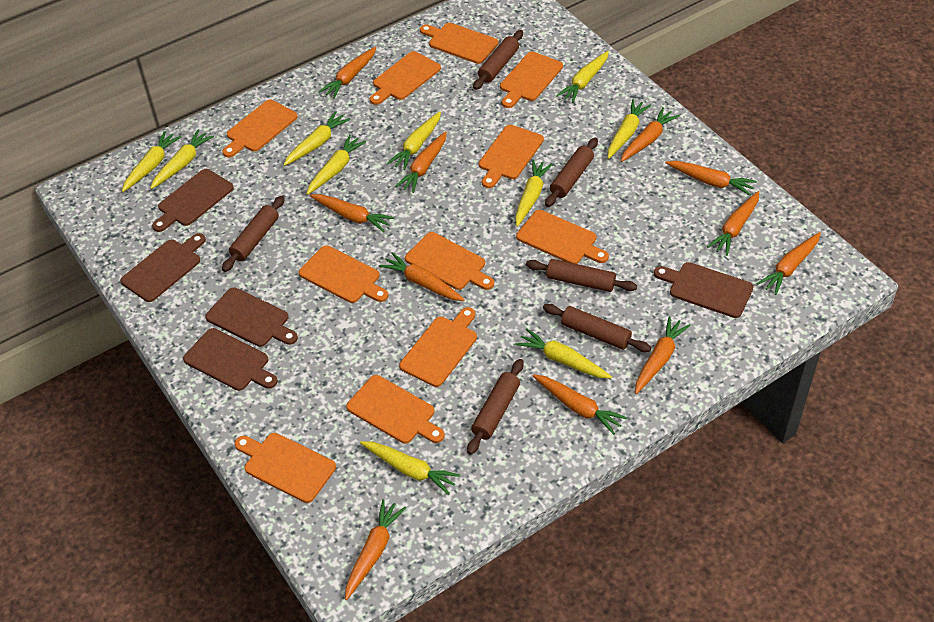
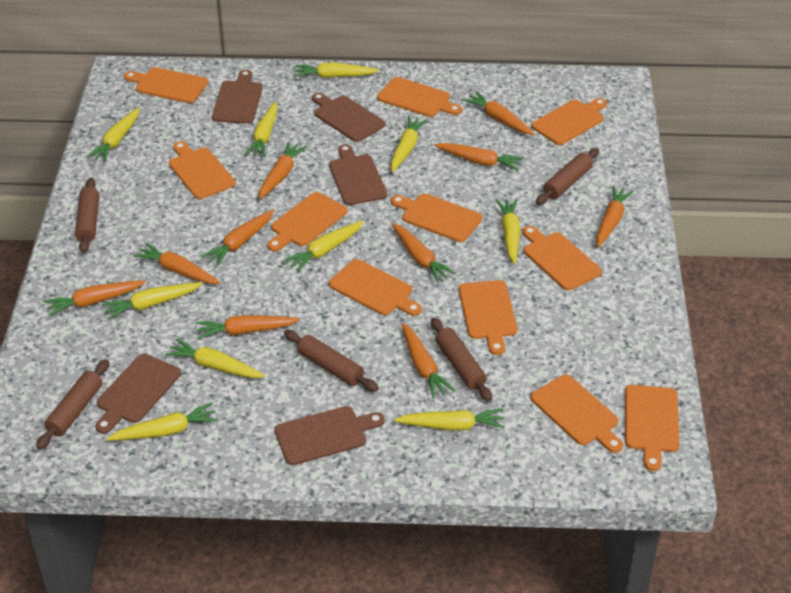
brown rolling pin: [222,196,285,272] [467,359,524,455] [473,30,523,90] [526,259,637,292] [543,304,651,352] [545,138,598,207] = 6 -> [36,359,109,450] [75,178,99,253] [284,330,379,392] [431,318,492,401] [536,148,599,205] = 5
orange carrot: [310,194,394,232] [319,47,377,98] [345,499,406,600] [379,252,465,301] [395,131,447,193] [533,374,627,435] [621,107,680,162] [635,316,691,394] [665,161,757,195] [707,191,759,256] [757,232,821,295] = 11 -> [44,280,146,316] [133,243,221,284] [196,315,300,339] [201,209,275,266] [259,142,307,199] [391,223,456,283] [402,323,455,398] [434,143,524,171] [463,91,534,135] [596,186,634,248] = 10

